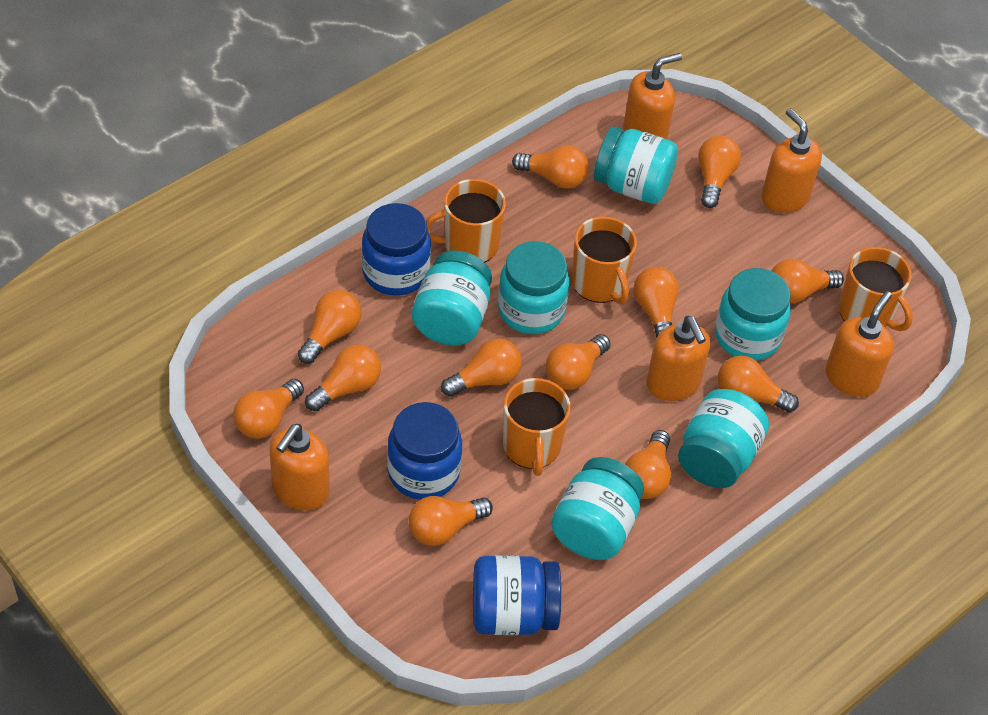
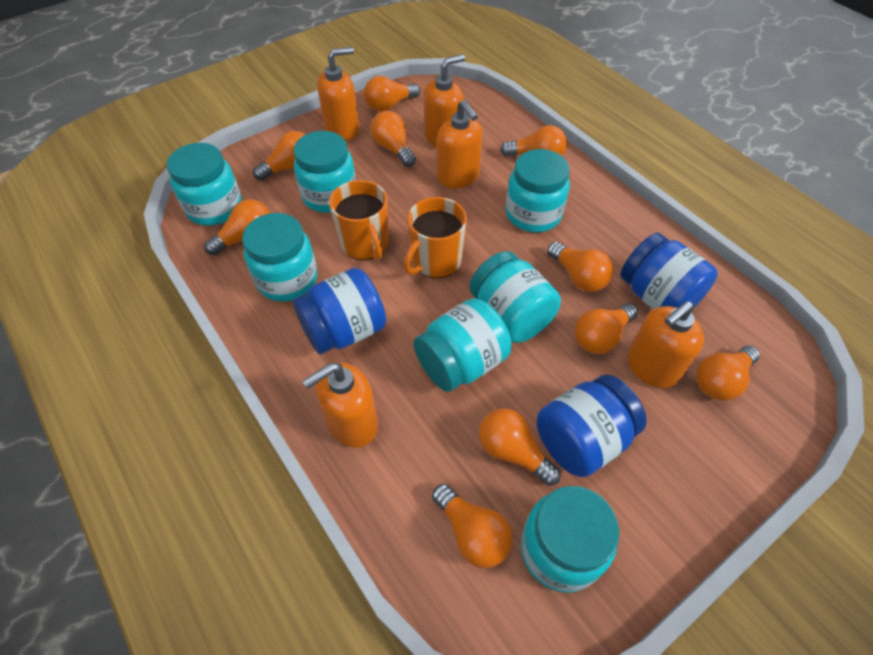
orange light bulb: [233,379,304,439] [298,290,361,364] [305,344,381,411] [409,496,493,546] [441,338,522,397] [512,145,589,189] [546,334,611,390] [625,430,671,499] [633,267,679,338] [698,135,741,208] [718,356,799,412] [772,259,844,303] = 12 -> [204,199,270,256] [253,131,305,181] [364,76,420,111] [370,111,416,167] [432,484,513,568] [479,408,561,486] [500,125,567,156] [547,242,614,292] [575,303,638,354] [696,345,760,401] = 10
orange mug: [426,179,506,262] [503,378,570,476] [572,216,637,304] [839,247,913,331] = 4 -> [329,180,389,260] [404,197,467,278] = 2
turquoise jar: [412,250,492,345] [498,241,569,334] [551,457,644,560] [594,126,678,204] [678,389,769,488] [715,268,791,361] = 6 -> [167,143,242,226] [242,213,317,302] [294,131,356,213] [413,298,512,392] [469,251,561,343] [506,149,570,232] [520,486,620,593] = 7

